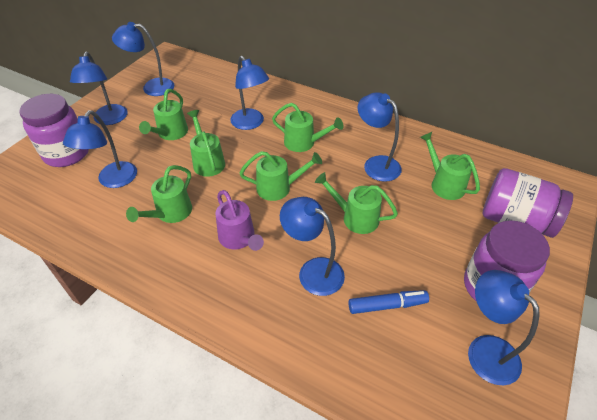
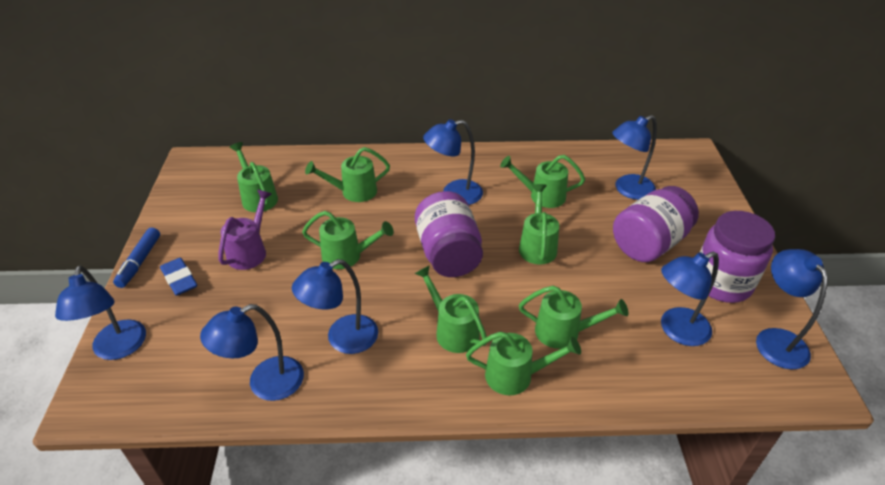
blue eraser: none = 0 -> [160,258,197,296] = 1
green watering can: [126,165,192,223] [139,89,188,140] [187,110,225,177] [239,151,322,201] [272,103,343,152] [315,172,398,234] [420,132,480,200] = 7 -> [230,142,278,212] [302,211,394,269] [305,147,390,202] [415,266,487,353] [466,332,581,395] [500,155,585,208] [519,184,559,265] [519,286,628,349] = 8

